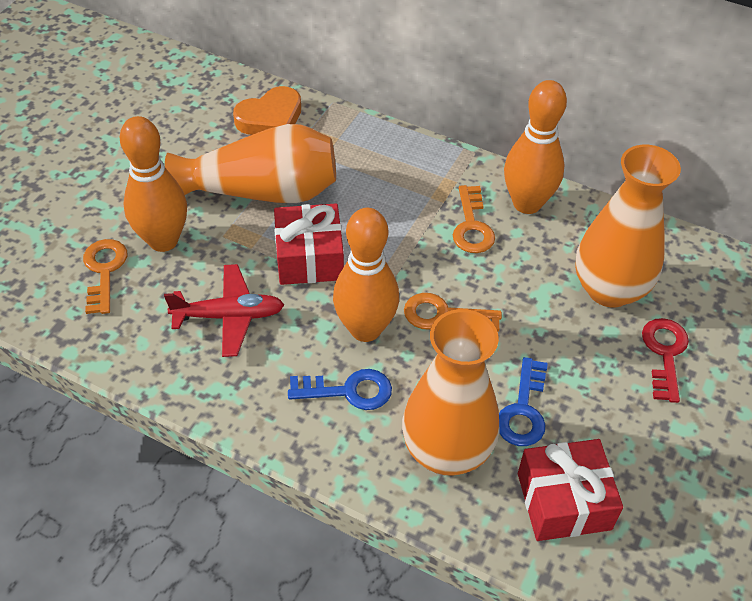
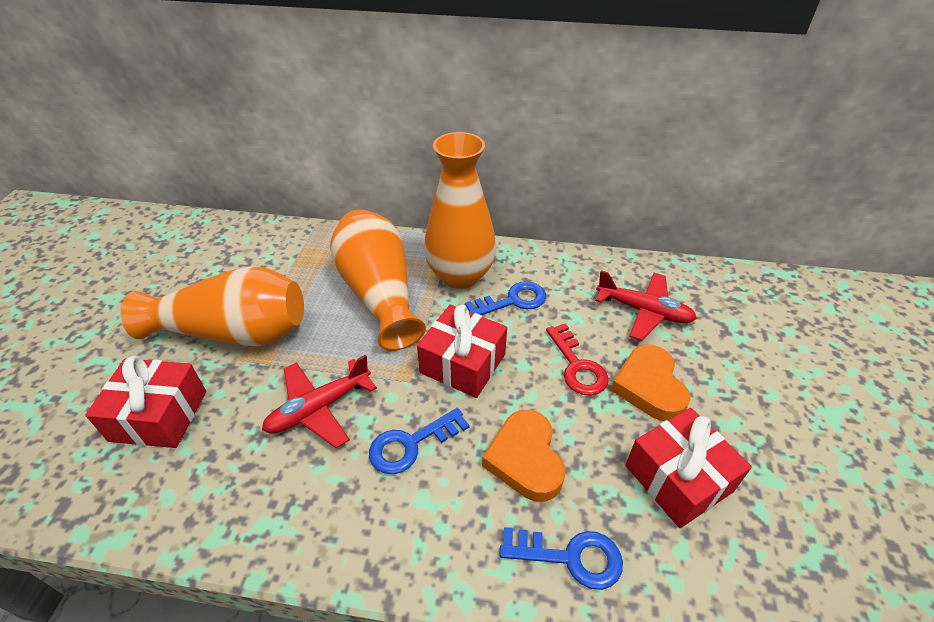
blue key: [288,369,392,410] [499,357,548,446] = 2 -> [369,408,470,474] [465,281,546,315] [499,527,623,590] = 3
orange bowling pin: [120,116,187,252] [333,208,399,342] [504,80,567,214] = 3 -> none = 0
orange heart: [233,86,301,135] = 1 -> [482,410,565,502] [611,344,691,421] = 2
orange key: [83,239,127,314] [404,293,502,331] [453,185,495,253] = 3 -> none = 0
red gift: [274,203,344,285] [518,439,623,541] = 2 -> [85,356,206,448] [417,305,507,398] [625,408,752,528] = 3
red plane: [164,264,284,357] = 1 -> [262,355,377,448] [595,270,697,341] = 2

